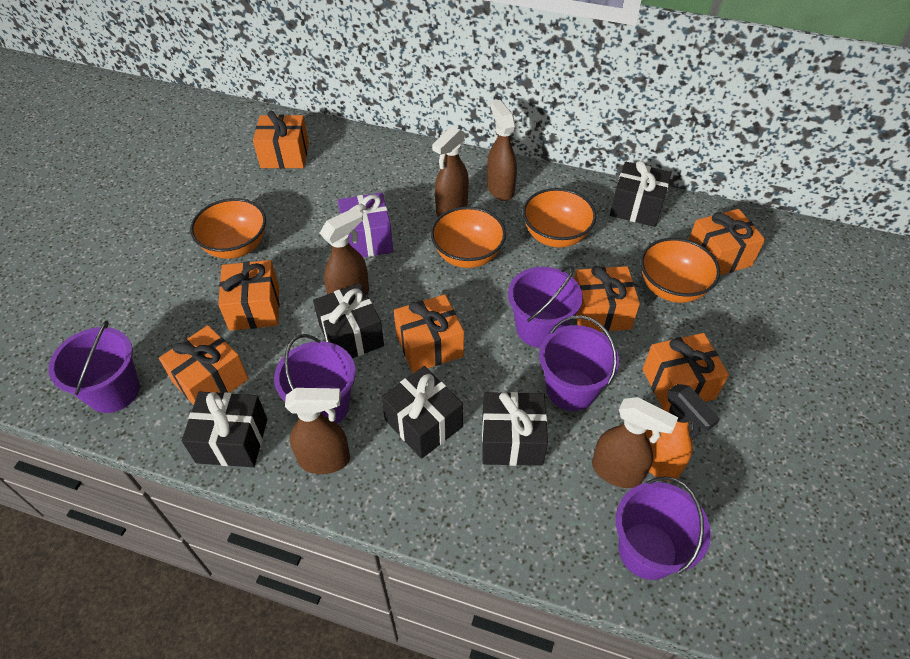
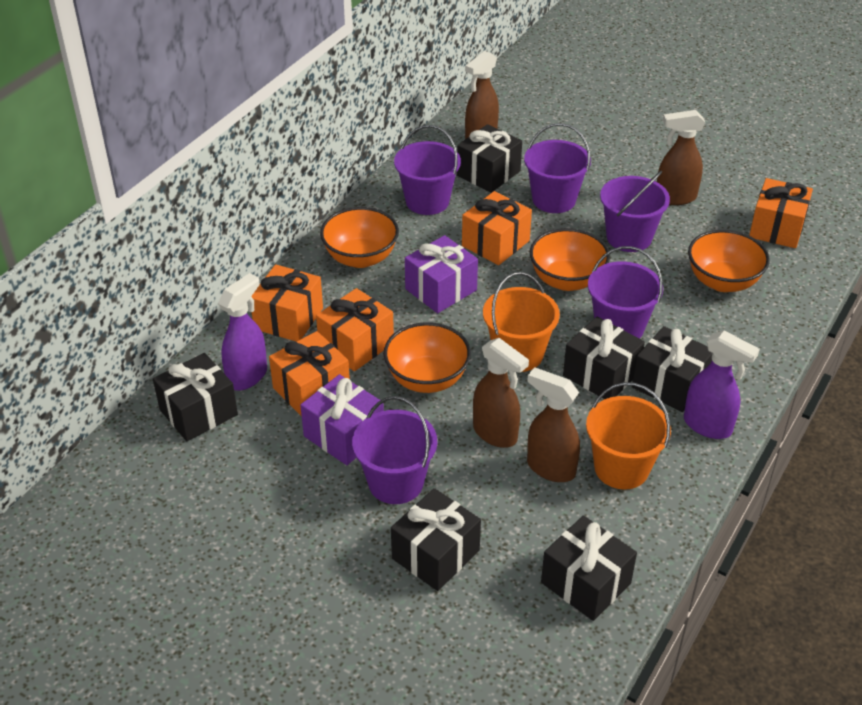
black gift: [182,391,267,467] [313,283,384,358] [381,366,463,459] [482,392,548,466] [610,161,672,227] = 5 -> [153,353,238,441] [391,488,481,591] [457,124,522,193] [541,515,637,621] [563,317,645,399] [632,326,712,412] = 6
brown spray bottle: [285,388,350,474] [320,208,369,294] [432,126,469,217] [487,100,517,201] [592,397,678,488] = 5 -> [465,51,499,139] [473,338,529,448] [527,367,580,482] [657,110,705,205] = 4
orange bucket: none = 0 -> [483,272,560,372] [586,382,671,489] = 2
orange gift: [159,325,249,405] [218,260,279,331] [253,111,309,169] [394,294,464,373] [574,266,640,332] [643,333,729,411] [689,209,765,275] = 7 -> [251,264,323,342] [269,331,350,417] [316,288,394,371] [462,191,532,265] [749,178,813,248] = 5
orange spray bottle: [646,384,720,481] = 1 -> none = 0
purple gift: [338,193,393,257] = 1 -> [300,374,384,465] [405,235,478,313] = 2
purple spray bottle: none = 0 -> [218,273,267,391] [684,330,760,439] = 2

